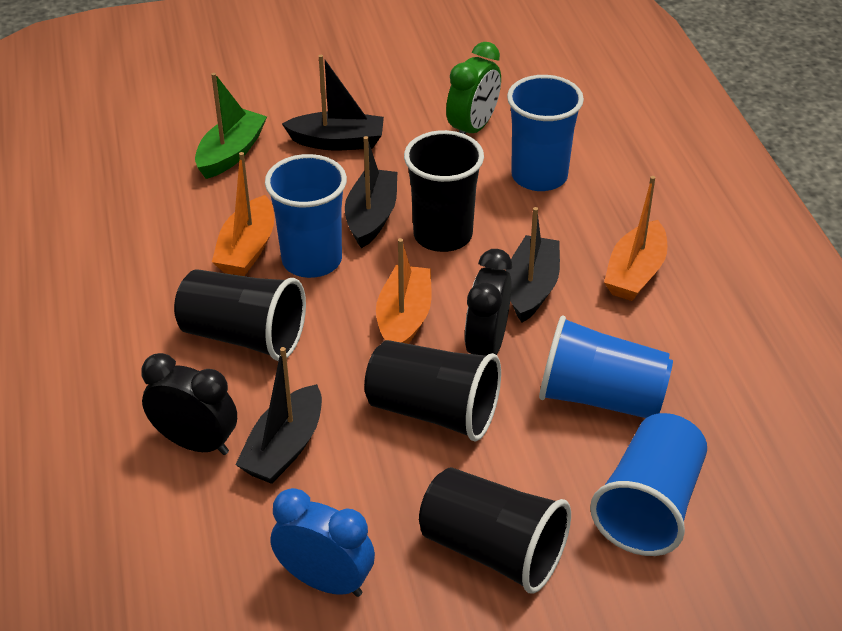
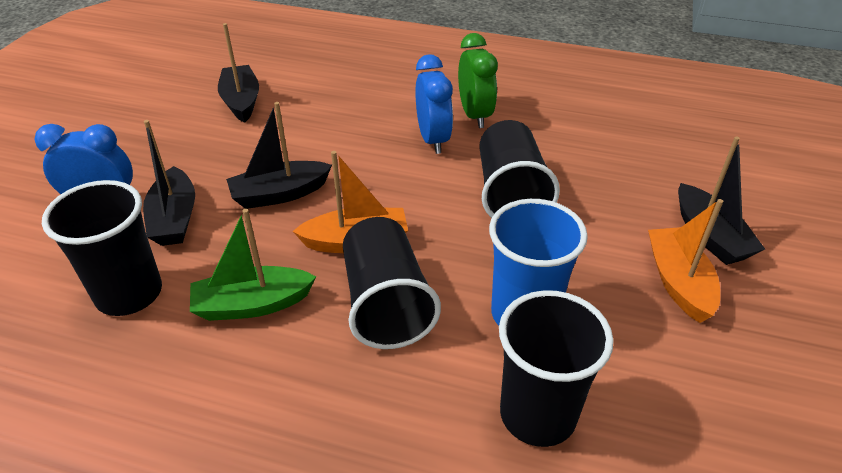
black clock: [141,353,237,455] [465,249,512,356] = 2 -> none = 0
blue clock: [271,488,375,597] = 1 -> [35,124,133,194] [415,54,453,154] = 2
blue cup: [265,154,347,278] [507,75,584,191] [539,316,673,418] [590,413,707,556] = 4 -> [489,199,588,326] = 1
orange boat: [212,152,274,276] [376,238,431,344] [604,176,667,301] = 3 -> [293,151,408,253] [648,199,723,323] = 2

